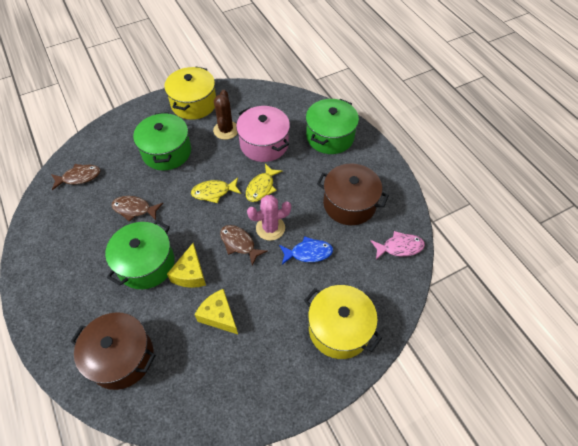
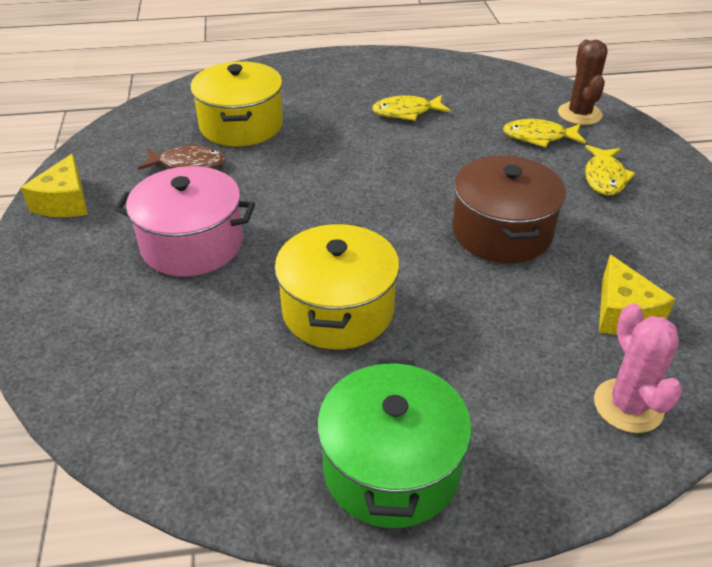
blue fish: [279,236,333,265] = 1 -> none = 0
brown fish: [51,164,100,190] [111,196,163,222] [220,225,268,266] = 3 -> [138,143,225,170] = 1
brown pot: [71,312,155,390] [317,163,389,225] = 2 -> [452,155,566,263] = 1
green pot: [105,220,175,289] [133,112,191,170] [306,99,359,154] = 3 -> [317,359,472,528] = 1
pink fish: [371,231,425,259] = 1 -> none = 0
yellow fish: [191,177,241,203] [246,164,282,202] = 2 -> [372,95,451,121] [503,119,586,147] [585,145,635,195] = 3

